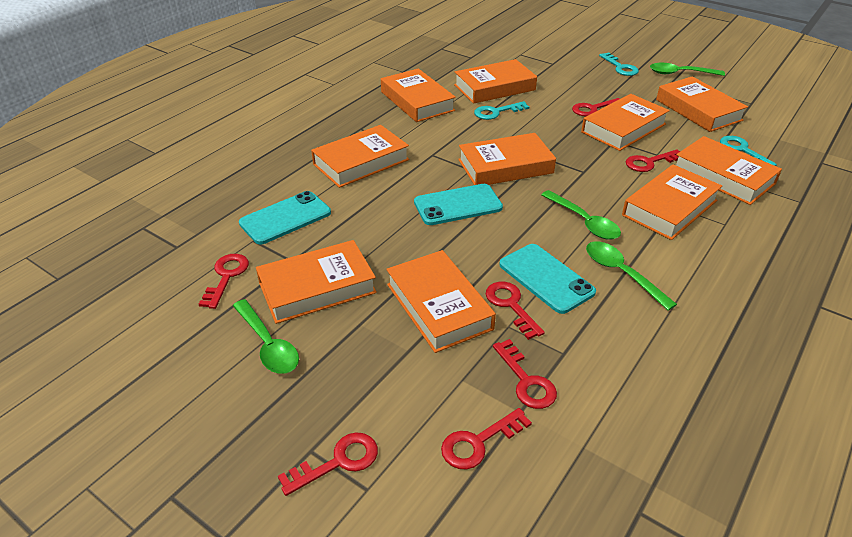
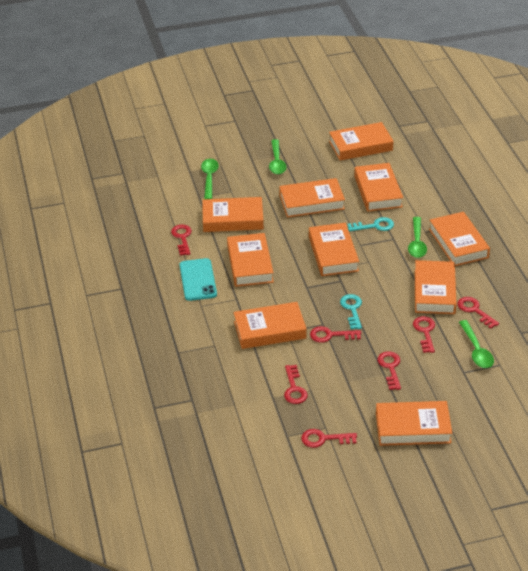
turquoise key: [474,101,529,120] [599,52,639,76] [720,136,777,166] = 3 -> [340,294,362,329] [347,217,394,231] = 2
turquoise phone: [239,191,331,244] [414,184,503,225] [499,244,596,314] = 3 -> [179,258,217,301] = 1

